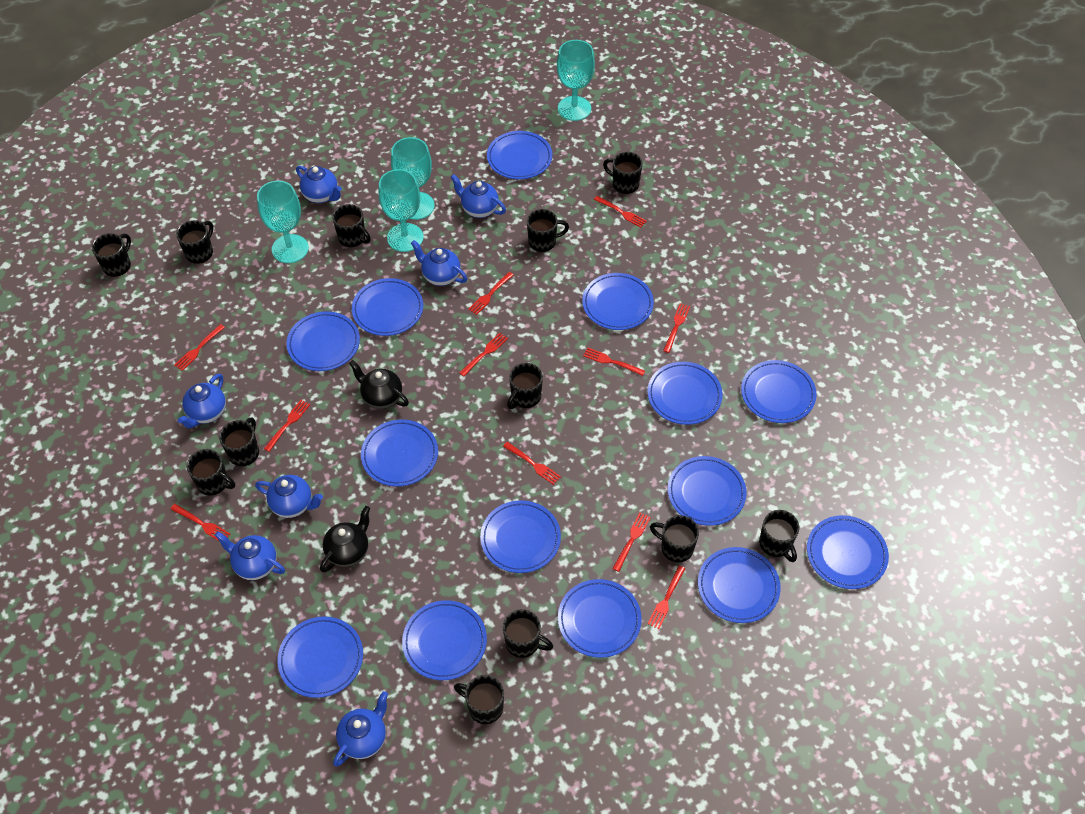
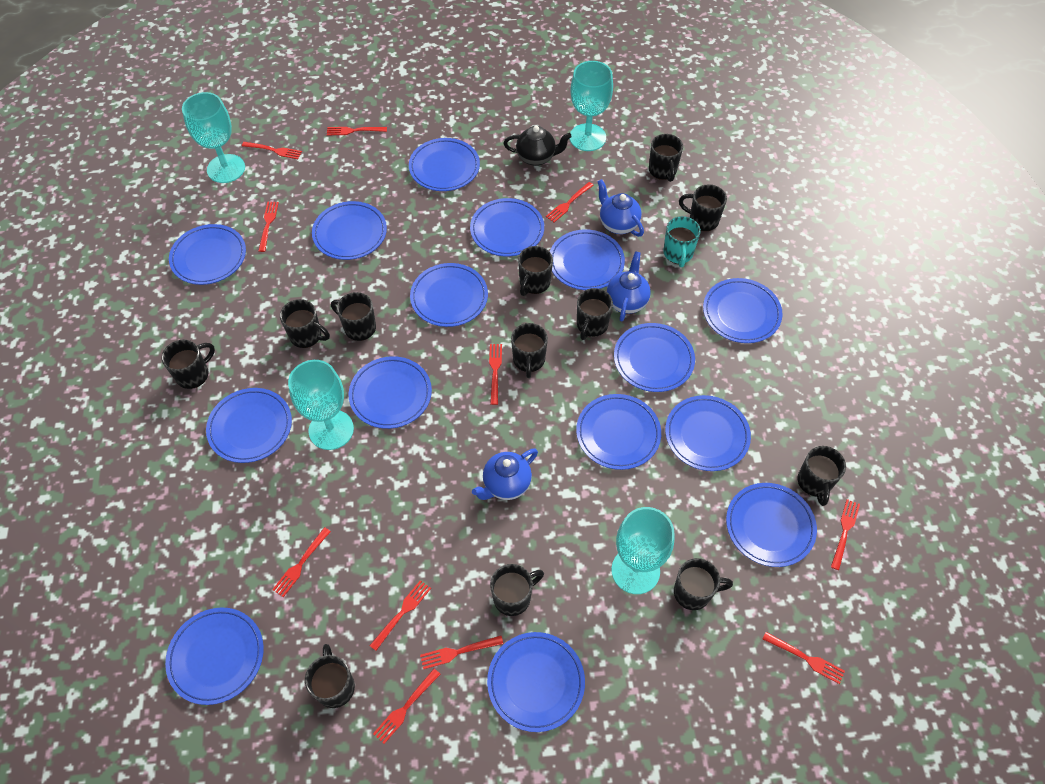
black teapot: [320,506,370,573] [349,360,409,409] = 2 -> [503,126,572,166] = 1
blue plate: [278,617,363,698] [286,311,360,371] [352,278,423,336] [361,420,438,487] [402,600,487,680] [480,500,561,573] [487,131,552,179] [558,579,642,658] [582,273,654,330] [647,362,723,425] [668,456,747,526] [698,547,781,623] [741,360,817,423] [807,515,889,589] = 14 -> [165,607,264,705] [169,224,246,285] [206,388,292,463] [312,201,387,260] [349,356,432,429] [409,138,480,191] [410,263,488,327] [470,198,544,256] [487,632,585,732] [550,229,625,290] [576,394,661,470] [614,323,695,392] [665,395,751,471] [703,278,783,343] [726,483,817,567] = 15
blue teapot: [178,374,226,428] [214,532,285,580] [255,475,323,518] [296,166,342,203] [333,691,388,767] [411,240,467,286] [450,174,506,218] = 7 -> [472,448,538,500] [597,179,644,237] [607,251,651,321] = 3
turquoise mug: none = 0 -> [663,216,701,267] = 1

